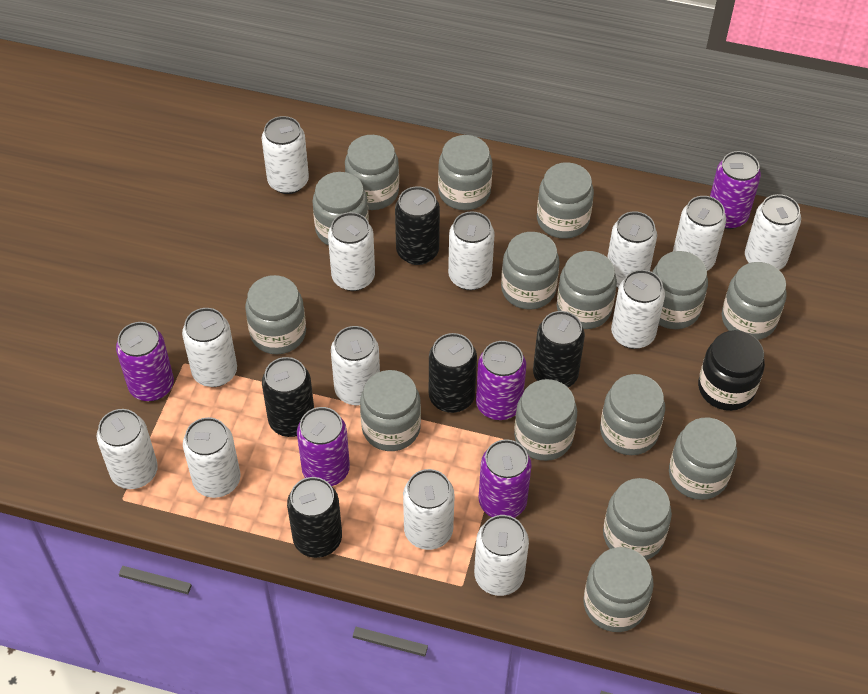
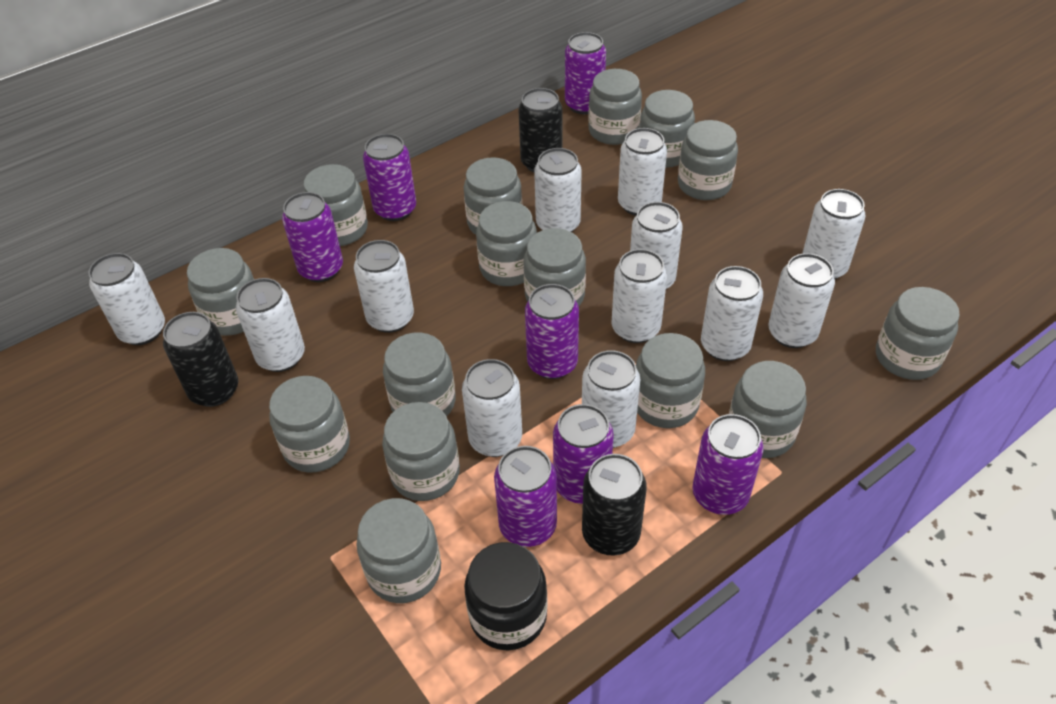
black can: [262,357,314,437] [287,477,342,558] [395,186,440,265] [429,333,477,413] [533,311,585,387] = 5 -> [163,312,238,407] [519,88,562,172] [582,454,647,556] = 3
purple can: [116,322,174,401] [297,407,350,486] [476,341,526,420] [479,439,532,518] [710,151,761,229] = 5 -> [282,192,343,282] [363,134,416,221] [494,446,557,547] [525,284,579,379] [553,404,614,504] [565,32,606,114] [693,414,764,515] = 7
white can: [97,409,158,489] [182,308,237,387] [183,417,240,498] [262,116,309,194] [328,212,375,291] [331,326,380,405] [403,469,455,550] [448,211,495,290] [474,515,529,596] [607,211,657,288] [611,270,665,349] [673,196,726,271] [745,194,801,270] = 13 -> [88,253,165,345] [236,278,305,372] [354,240,414,333] [462,359,522,457] [534,148,582,232] [582,350,640,448] [612,249,667,343] [618,128,667,216] [630,202,683,289] [701,266,763,361] [768,253,835,348] [802,189,866,279] = 12

